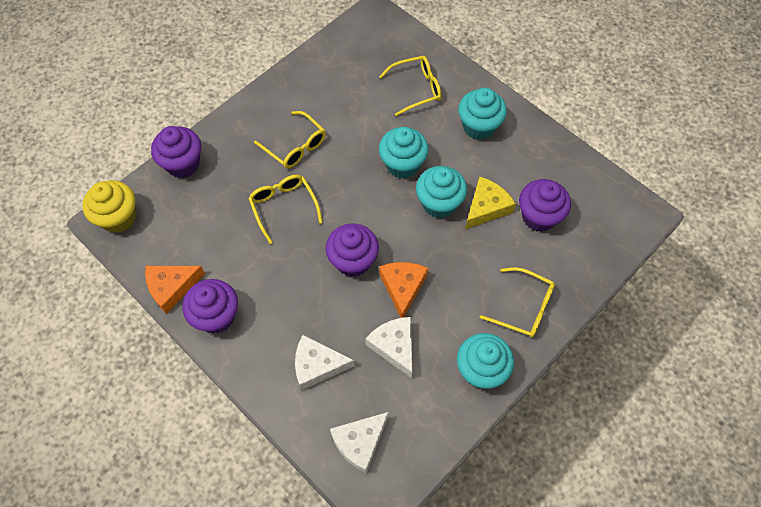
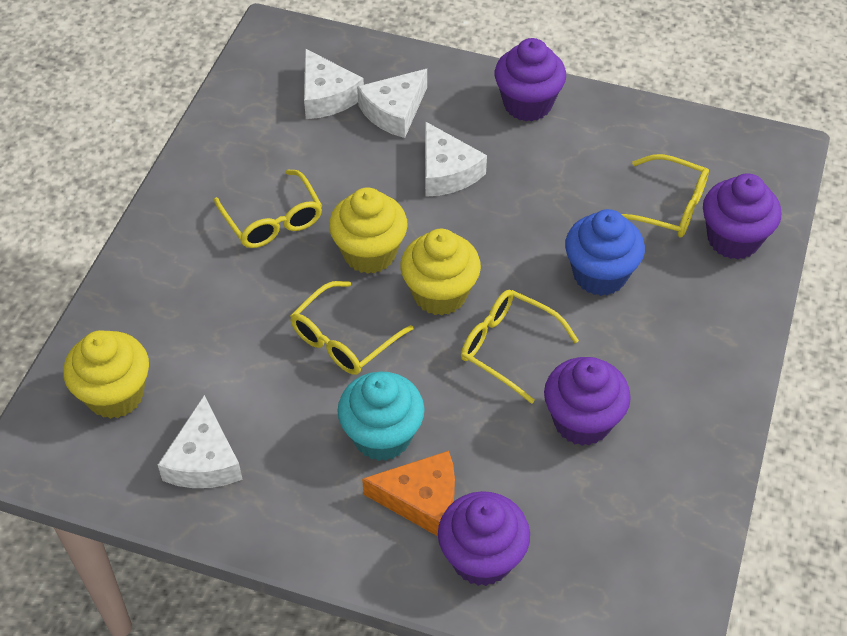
blue cupcake: none = 0 -> [565,209,645,296] = 1
orange cheese: [145,266,205,314] [379,262,428,318] = 2 -> [362,451,455,536] = 1
turquoise cupcake: [379,127,429,179] [416,166,467,218] [457,333,514,389] [458,88,507,140] = 4 -> [337,371,425,461] = 1
white cheese: [295,335,354,391] [330,412,389,474] [365,317,413,378] = 3 -> [158,395,243,488] [304,49,364,119] [357,69,427,138] [425,121,487,197] = 4
yellow cheese: [465,177,516,229] = 1 -> none = 0
yellow cupcake: [82,180,136,233] = 1 -> [63,330,149,419] [329,188,408,274] [400,229,481,316] = 3

